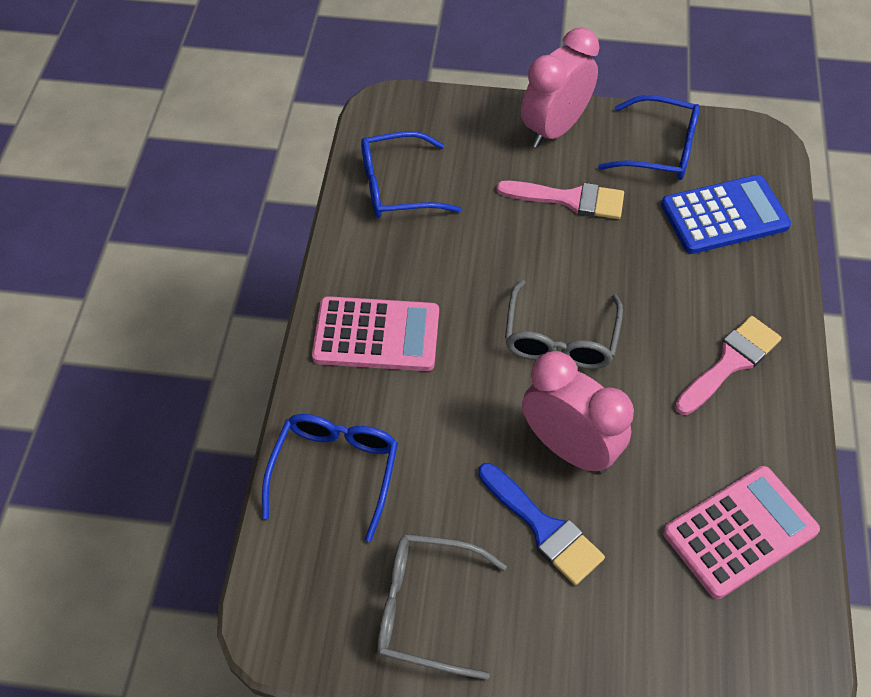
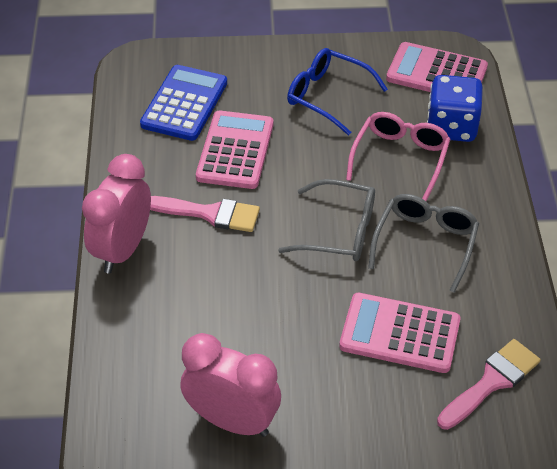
blue brush: [478,463,605,585] = 1 -> none = 0
blue dice: none = 0 -> [427,75,483,142] = 1
blue glasses: [262,414,398,542] [361,131,461,218] [598,95,700,180] = 3 -> [287,48,388,135] = 1
pink calculator: [312,296,439,371] [663,466,820,599] = 2 -> [196,110,273,189] [339,293,460,373] [386,42,488,92] = 3
pink glasses: none = 0 -> [346,112,450,201] = 1

